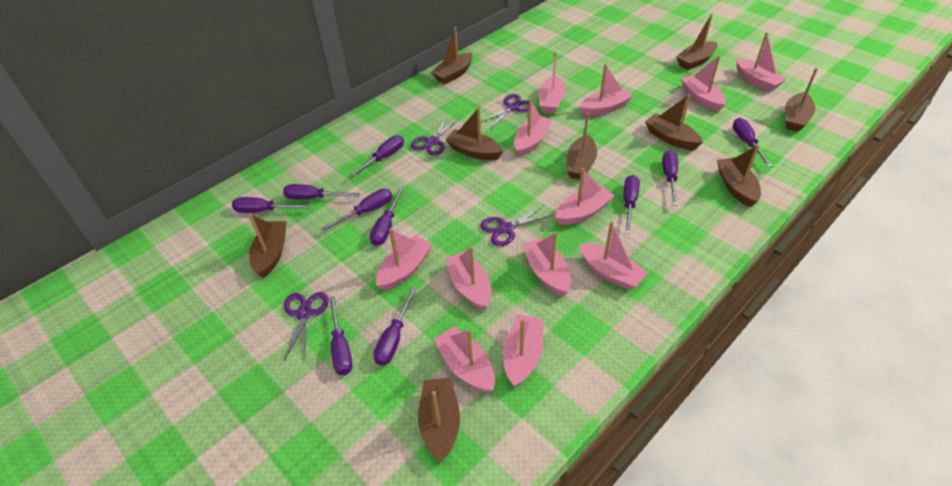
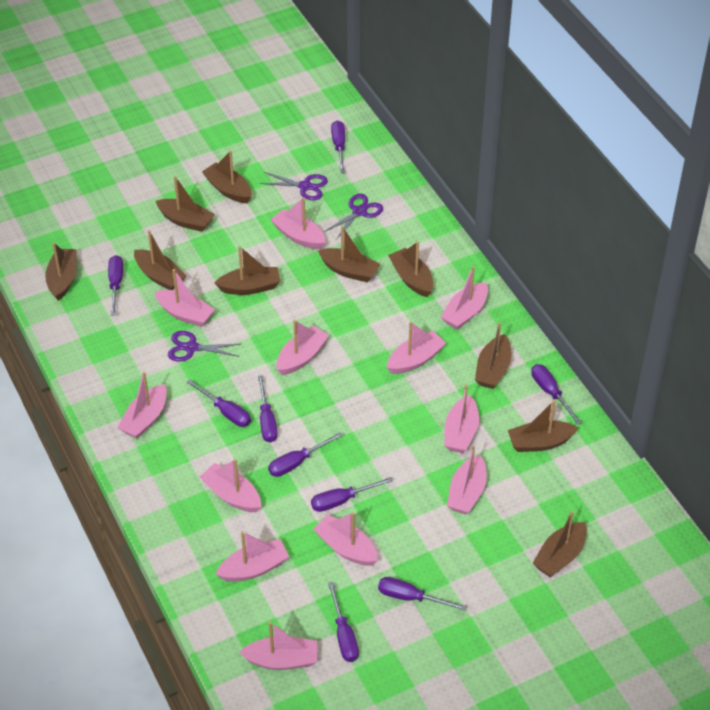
brown boat: [249,214,286,278] [418,378,460,462] [431,27,473,84] [445,107,503,160] [566,113,597,180] [645,94,703,150] [676,14,718,70] [717,144,761,207] [785,68,818,132] = 9 -> [45,243,77,301] [134,230,186,290] [156,176,215,232] [202,151,251,203] [214,246,280,295] [318,226,380,282] [388,241,433,297] [475,322,512,389] [508,400,578,452] [532,511,587,578] = 10
purple scissors: [284,292,329,361] [411,116,459,156] [480,205,553,246] [481,94,534,128] = 4 -> [168,331,240,362] [260,172,328,200] [324,193,383,240] = 3
purple screwdriver: [232,197,310,213] [283,184,360,200] [321,189,392,231] [329,296,352,375] [348,135,404,178] [370,187,404,246] [373,287,417,365] [624,175,640,234] [662,150,678,206] [733,118,772,167] = 10 -> [108,255,123,316] [186,379,251,427] [258,375,278,443] [268,432,343,477] [311,477,393,512] [328,582,359,662] [331,120,345,173] [378,577,467,611] [531,364,582,425] = 9

